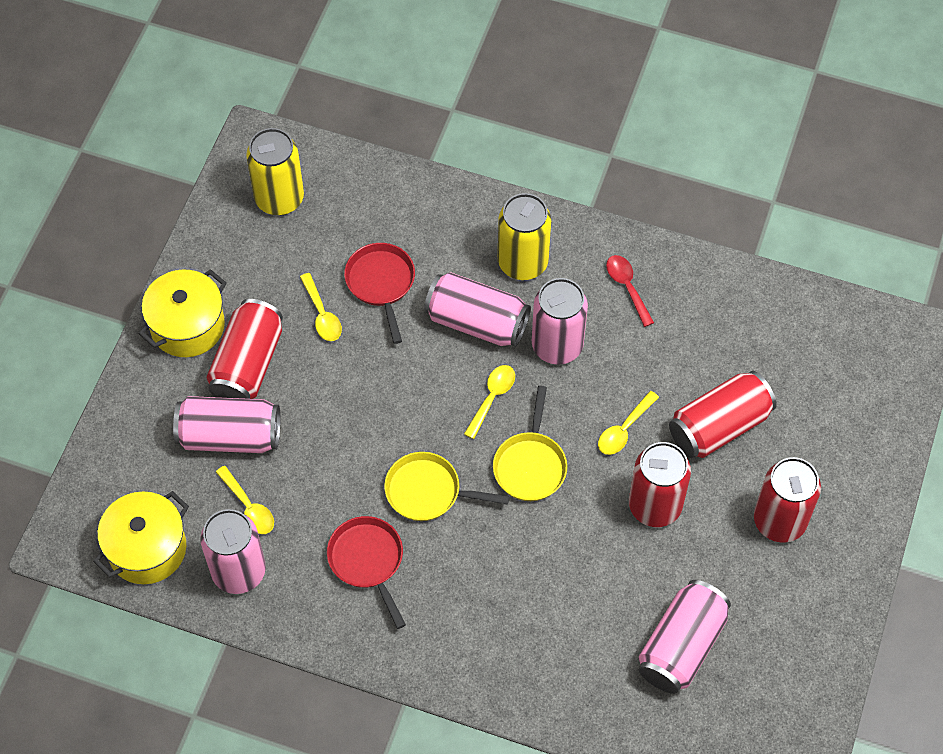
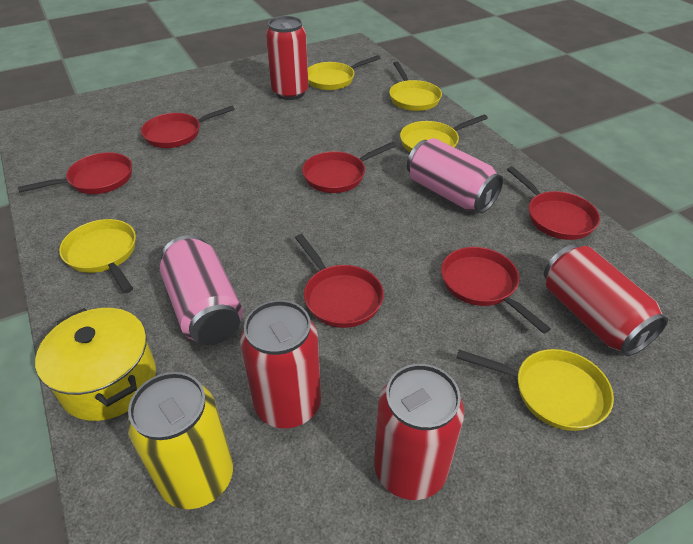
pink can: [173,396,280,453] [200,509,266,594] [424,272,531,347] [532,278,588,365] [639,580,731,694] = 5 -> [160,235,243,345] [407,138,503,213] = 2
red pan: [327,516,406,629] [344,243,415,344] = 2 -> [18,152,132,194] [141,106,235,148] [295,234,384,328] [302,142,396,193] [441,247,551,334] [507,166,600,240] = 6
red spoon: [606,255,654,327] = 1 -> none = 0
yellow can: [246,128,304,216] [498,193,551,280] = 2 -> [127,372,233,509] = 1
yellow pan: [384,452,510,521] [493,386,567,501] = 2 -> [59,219,136,293] [308,55,380,90] [389,61,442,111] [400,115,488,153] [457,349,614,431] = 5
yellow pot: [93,491,189,584] [138,269,227,357] = 2 -> [35,308,156,421] = 1
yellow spoon: [216,466,274,534] [300,273,342,341] [464,365,515,439] [598,391,659,455] = 4 -> none = 0

